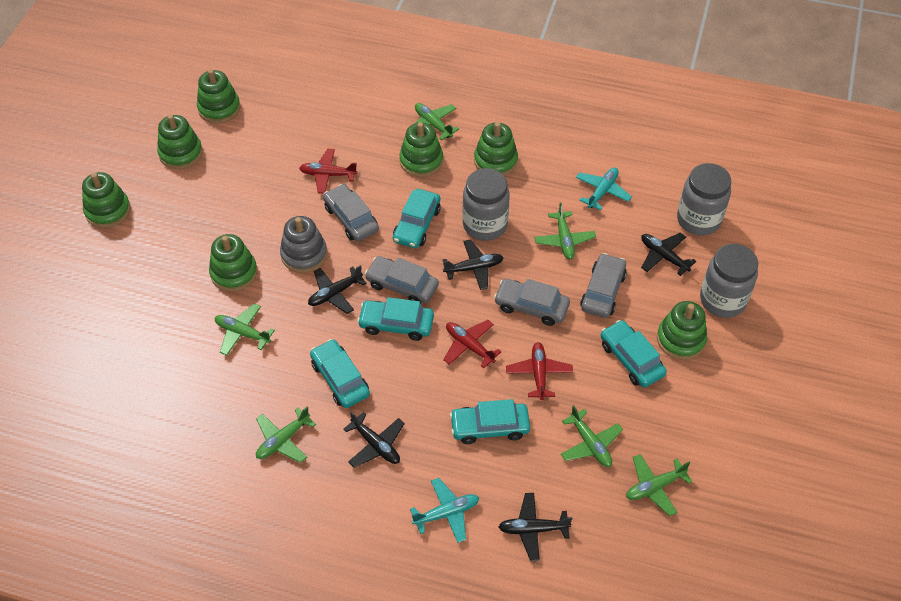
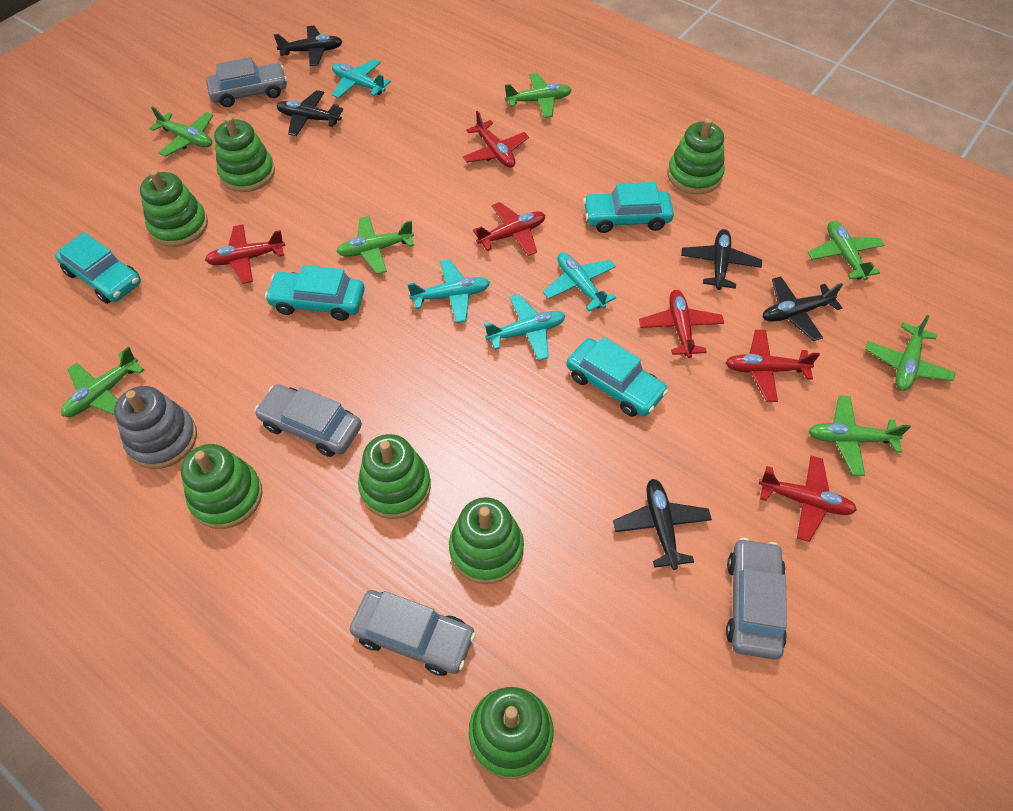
green plane: [215,304,275,356] [256,407,316,463] [415,103,459,140] [534,202,596,259] [561,405,623,467] [626,454,693,516] = 6 -> [61,347,144,417] [149,107,213,157] [336,216,414,274] [505,73,572,118] [808,221,885,280] [808,395,911,476] [865,315,956,391] = 7
grey jar: [462,168,510,241] [677,163,731,236] [700,244,758,318] = 3 -> none = 0
red plane: [299,149,358,194] [443,320,502,368] [506,342,573,400] = 3 -> [205,224,285,284] [463,111,529,168] [473,202,545,256] [639,290,724,358] [726,330,820,402] [759,455,857,542] = 6
turquoise car: [310,339,370,408] [357,297,434,341] [393,189,441,248] [450,399,530,444] [601,320,667,388] = 5 -> [55,232,141,304] [265,265,365,321] [567,337,668,417] [583,182,674,233] = 4
turquoise plane: [410,478,479,543] [576,168,632,210] = 2 -> [332,59,391,98] [408,259,490,323] [484,294,566,361] [543,252,616,311] = 4

